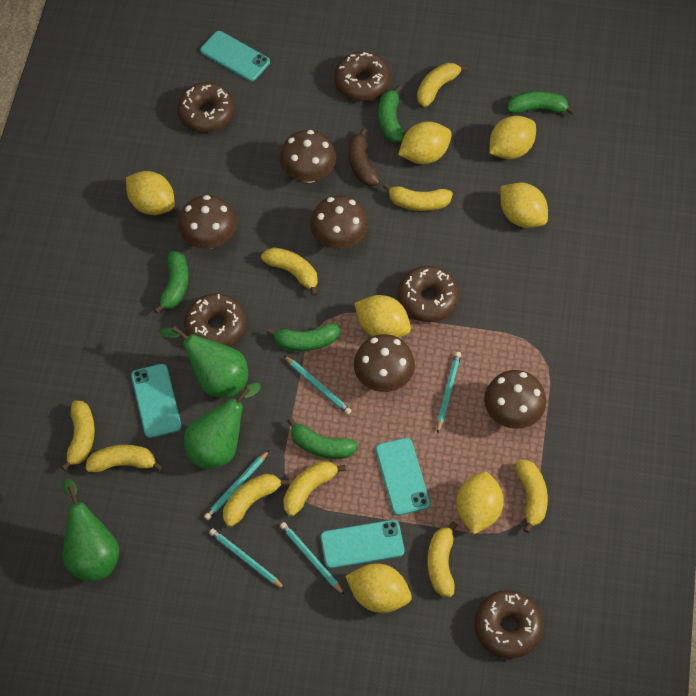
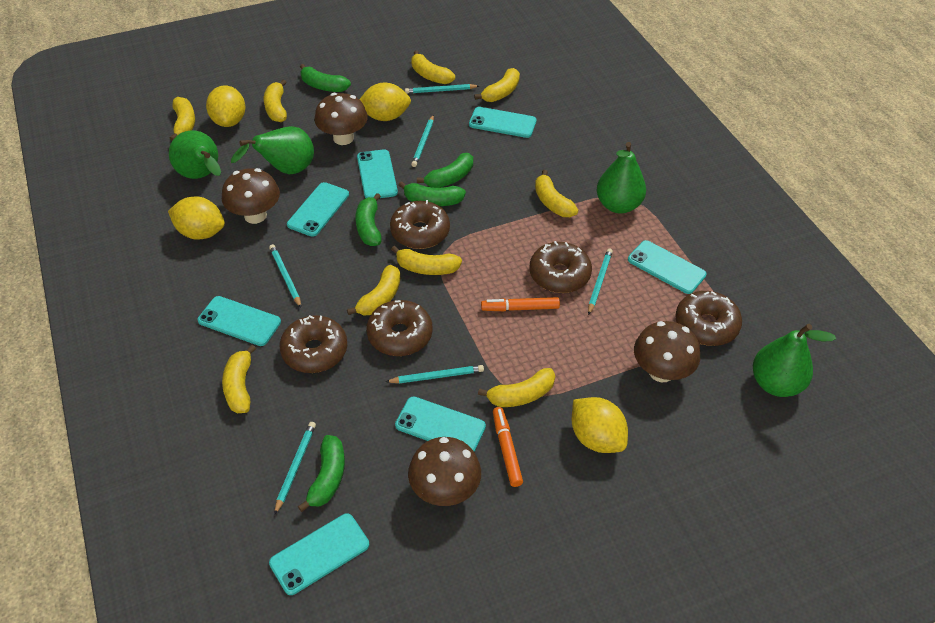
brown banana: [348,128,380,187] = 1 -> none = 0
brown mushroom: [178,195,236,249] [280,130,336,183] [310,195,369,249] [354,334,415,392] [484,370,546,429] = 5 -> [222,168,280,224] [314,93,368,145] [408,437,481,506] [634,321,700,382] = 4
green pear: [63,479,119,582] [160,326,248,398] [184,382,261,469] = 3 -> [169,130,221,179] [231,126,314,174] [597,142,646,213] [753,324,836,397] = 4
orange marker: none = 0 -> [481,297,560,311] [493,407,523,487] = 2
turquoise pencil: [204,450,269,520] [209,528,285,589] [280,522,344,595] [283,355,352,415] [437,352,461,434] = 5 -> [269,244,301,308] [274,422,316,515] [386,365,484,384] [405,84,479,94] [411,115,434,167] [588,248,613,315] = 6
turquoise phone: [131,364,182,438] [200,31,270,81] [321,520,404,568] [376,438,430,516] = 4 -> [198,296,281,346] [269,513,369,595] [287,182,349,237] [357,149,398,198] [395,396,486,452] [469,107,537,138] [628,240,707,294] = 7
yellow lemon: [126,171,175,215] [345,564,412,613] [354,295,411,338] [398,122,452,164] [456,472,504,534] [489,116,536,159] [501,183,548,228] = 7 -> [168,197,225,240] [206,86,246,127] [359,82,411,121] [572,397,628,453] = 4

